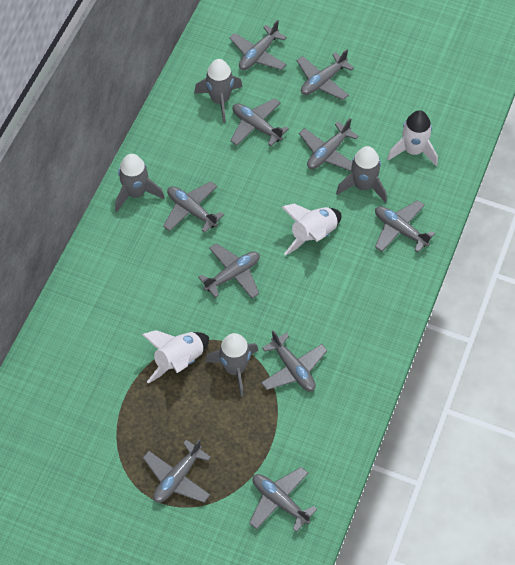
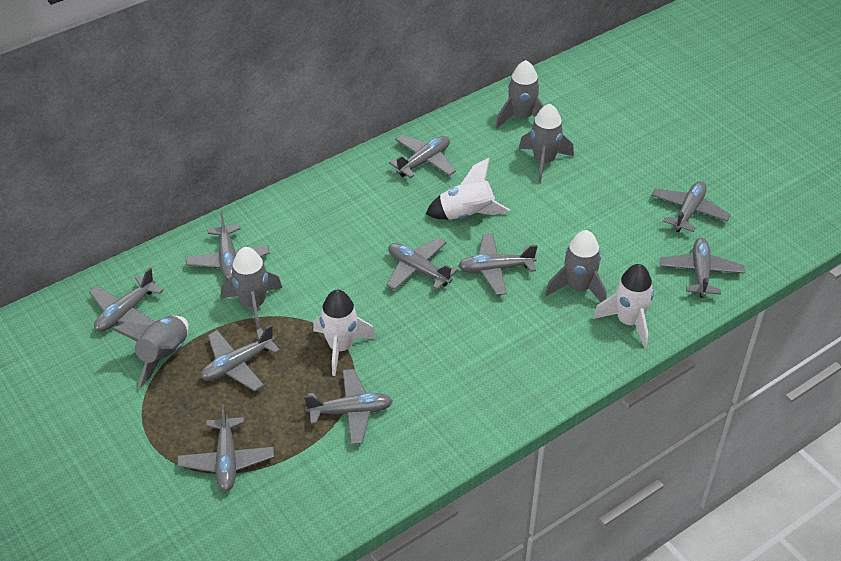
grey rocket: [115,154,165,212] [194,59,243,123] [205,333,258,397] [336,146,387,203] = 4 -> [112,316,189,388] [221,247,282,330] [495,60,544,129] [519,104,574,183] [545,230,607,302] = 5

